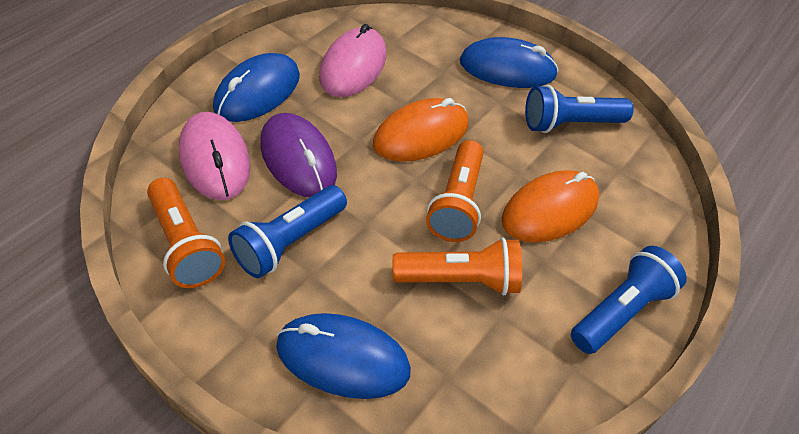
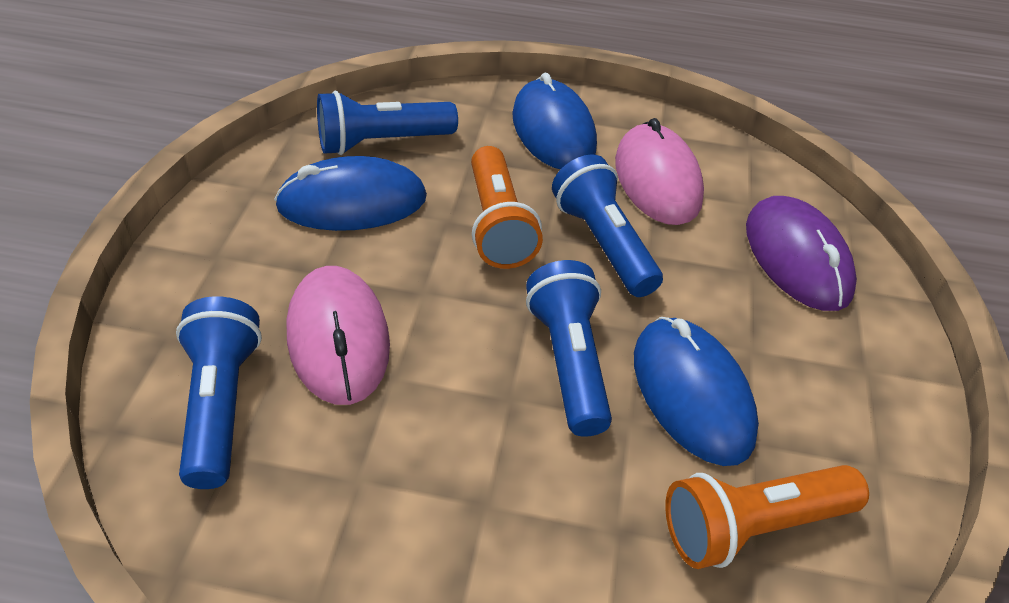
blue flashlight: [228,185,347,278] [525,85,633,133] [571,246,687,354] = 3 -> [176,296,262,489] [317,91,458,155] [526,260,612,437] [552,155,663,297] = 4
orange flashlight: [147,178,225,288] [393,238,522,295] [426,140,484,242] = 3 -> [471,146,543,269] [665,465,869,569] = 2
orange mouse: [373,98,468,162] [502,170,599,243] = 2 -> none = 0

